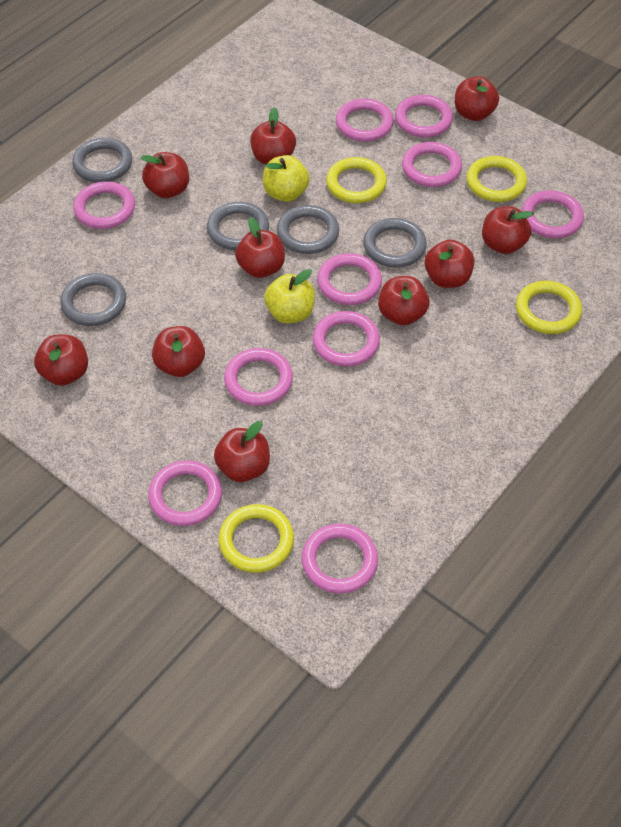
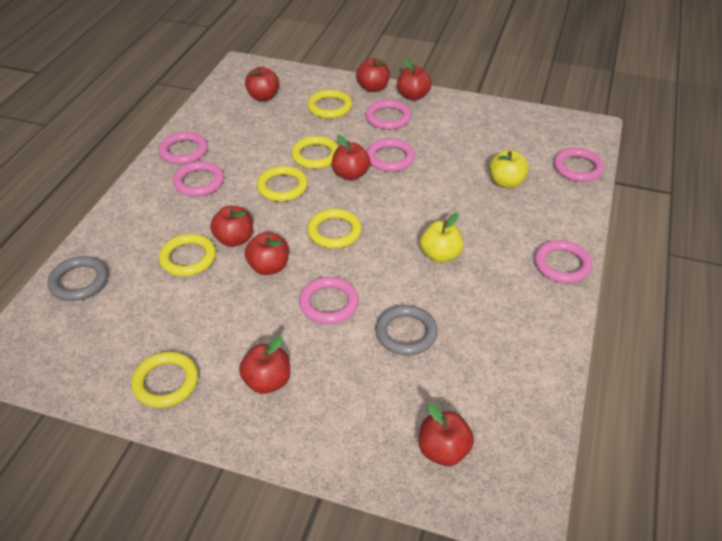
grey ring: [60,273,126,326] [72,138,132,183] [207,202,269,250] [277,205,339,254] [363,218,427,268] = 5 -> [48,256,108,301] [375,305,438,356] = 2
pink ring: [73,181,135,229] [148,461,222,526] [224,348,293,406] [302,524,378,594] [313,311,380,367] [317,253,382,305] [336,99,394,142] [395,95,453,138] [402,142,462,187] [521,190,584,238] = 10 -> [159,132,208,164] [173,161,224,197] [299,277,359,324] [365,100,411,130] [366,138,415,172] [534,240,592,283] [554,148,604,182] = 7
red apple: [34,335,88,386] [141,152,189,198] [152,326,205,377] [214,421,270,482] [235,217,285,278] [250,107,296,165] [378,276,429,326] [424,239,474,288] [455,76,499,121] [482,206,534,254] = 10 -> [210,206,253,247] [239,336,290,394] [245,67,279,101] [245,232,289,275] [332,135,371,181] [356,58,390,92] [397,58,431,101] [419,404,474,466] = 8
yellow ring: [218,504,294,573] [326,157,387,203] [466,156,527,202] [516,281,582,334] = 4 -> [131,352,198,408] [159,234,216,276] [257,166,308,202] [291,136,338,169] [307,90,352,119] [307,209,362,249] = 6

